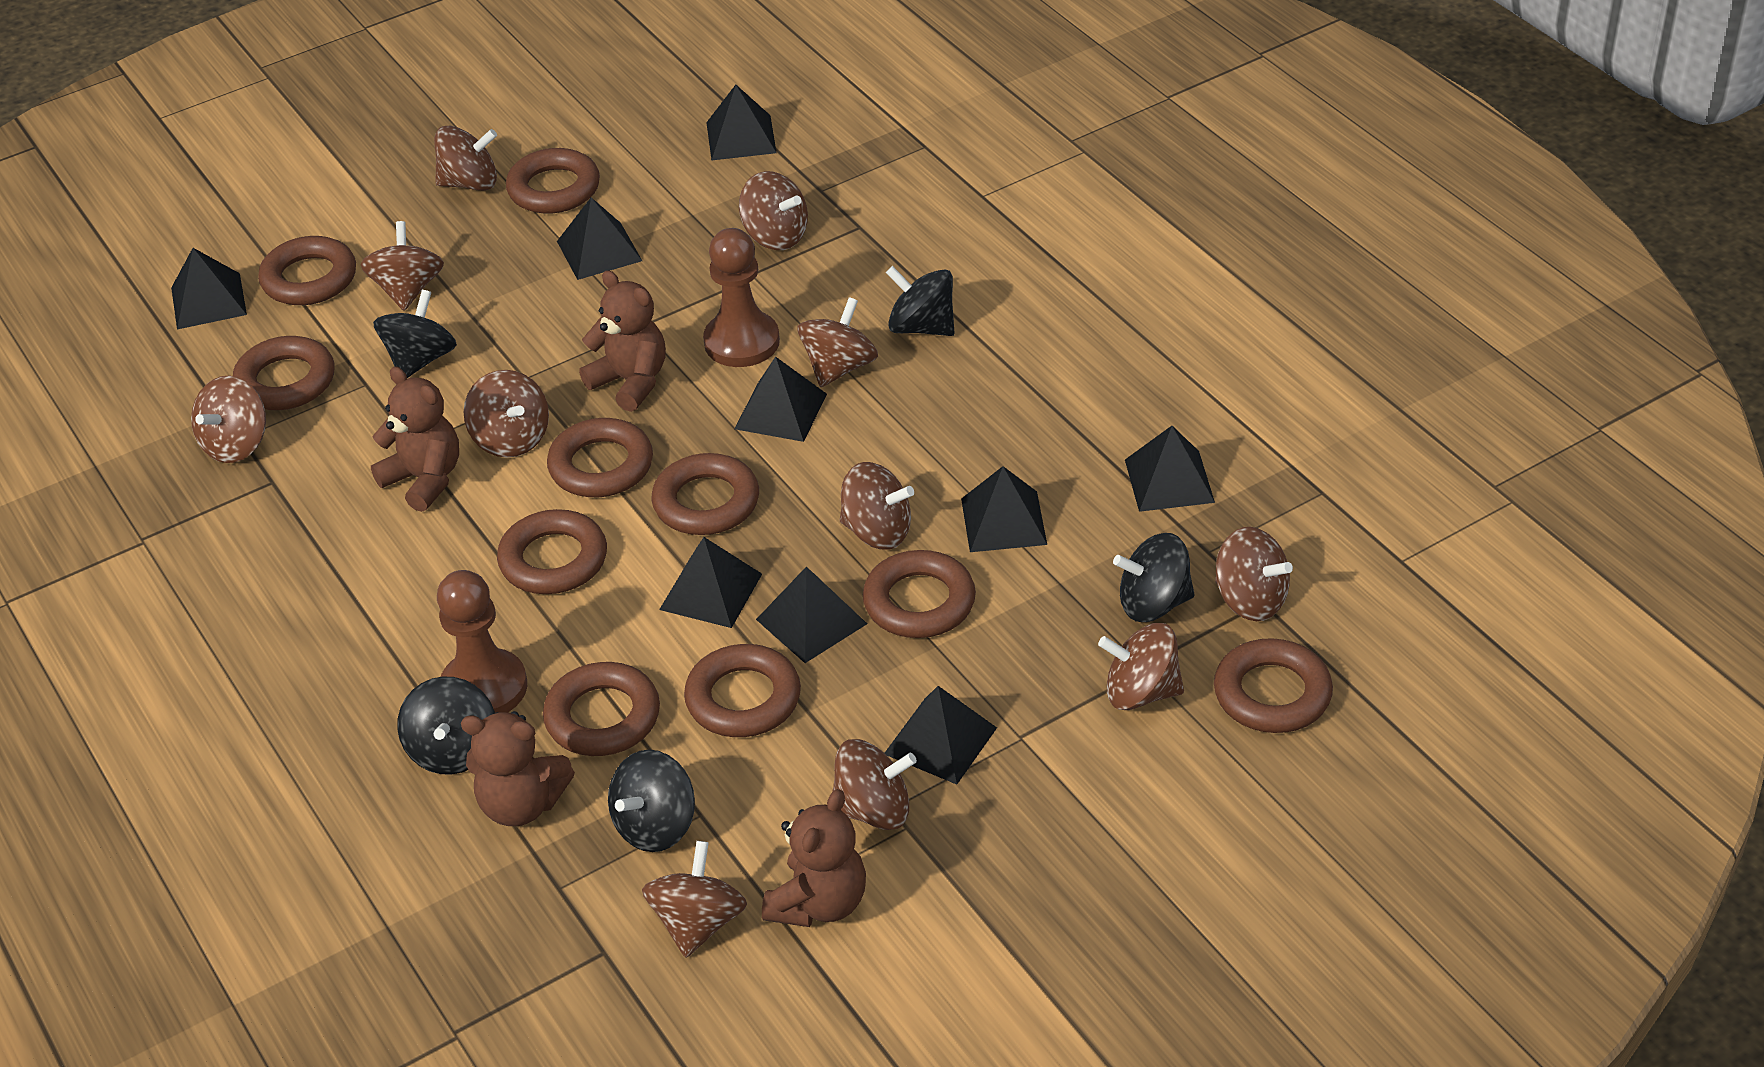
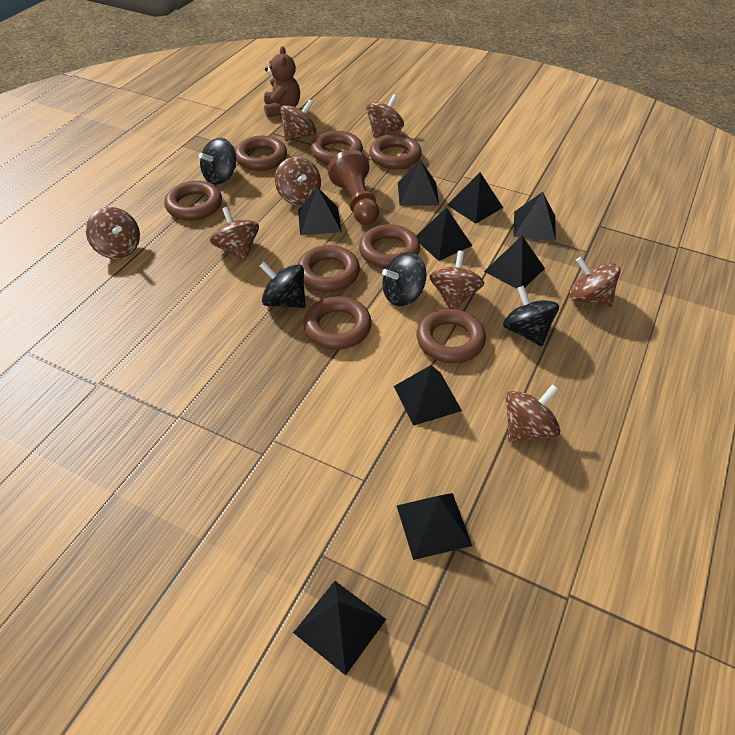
black spinning top: [373,290,457,378] [397,677,495,775] [608,750,695,852] [886,266,955,336] [1113,533,1195,622] = 5 -> [199,138,236,184] [260,262,306,308] [382,252,427,306] [503,285,559,346] = 4
brown pawn: [437,570,527,713] [703,228,780,367] = 2 -> [328,150,379,225] = 1
brown ring: [233,336,335,410] [258,236,356,305] [497,509,607,594] [506,148,600,213] [543,662,660,756] [547,418,653,497] [651,453,759,535] [684,644,801,737] [863,550,976,638] [1214,638,1333,733] = 10 -> [164,181,222,220] [235,136,287,171] [297,245,360,292] [303,296,372,350] [311,131,363,165] [359,224,420,269] [369,134,422,169] [416,309,486,363] = 8
brown spinning top: [191,376,266,463] [360,221,444,311] [434,126,497,191] [464,370,549,458] [642,841,747,958] [739,171,808,250] [797,297,878,387] [832,739,917,830] [840,462,914,549] [1098,623,1184,710] [1215,527,1293,621] = 11 -> [86,207,140,259] [210,207,259,261] [275,156,321,205] [280,99,317,141] [366,94,404,138] [429,251,485,309] [505,384,560,442] [570,257,621,307] = 8
brown teddy bear: [371,367,459,512] [461,711,575,826] [579,270,666,412] [762,789,866,927] = 4 -> [264,46,300,117] = 1

